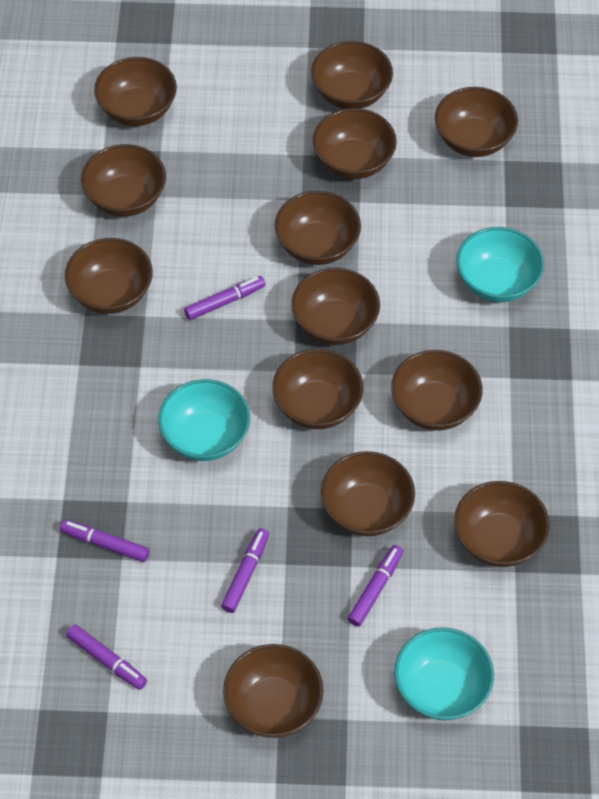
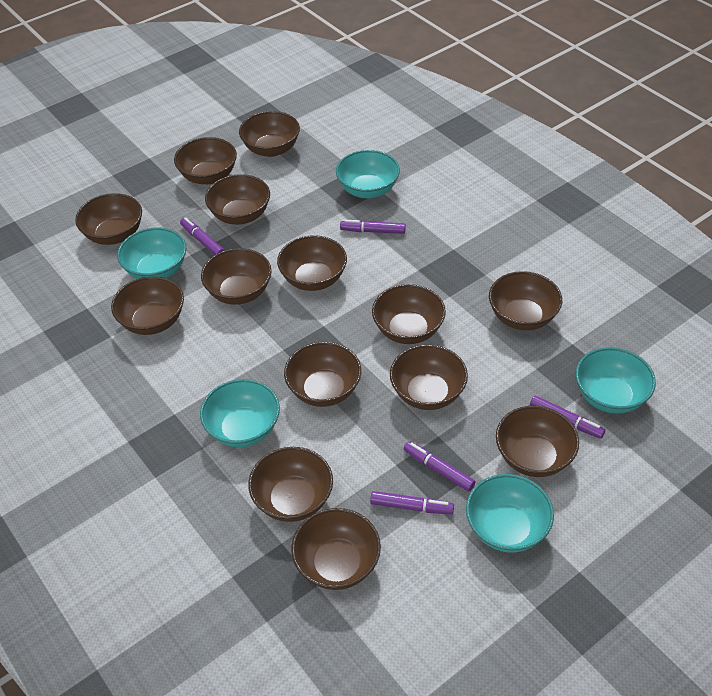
brown bowl: [65,238,153,314] [81,144,166,217] [94,57,177,126] [223,644,324,738] [272,349,364,429] [275,191,361,265] [291,268,380,345] [311,41,393,109] [313,108,397,179] [321,451,415,536] [391,350,482,430] [435,87,518,157] [454,481,550,567] = 13 -> [75,193,142,245] [111,276,184,335] [174,137,237,184] [201,248,272,305] [205,174,270,225] [239,111,300,157] [248,447,333,522] [277,235,347,291] [284,342,361,407] [291,508,381,590] [372,284,446,344] [390,345,468,410] [489,271,562,330] [496,406,579,477] = 14
turquoise bowl: [158,379,250,461] [394,627,494,720] [457,227,544,302] = 3 -> [117,228,186,279] [200,379,280,447] [336,150,400,198] [466,474,554,553] [576,347,656,414] = 5

